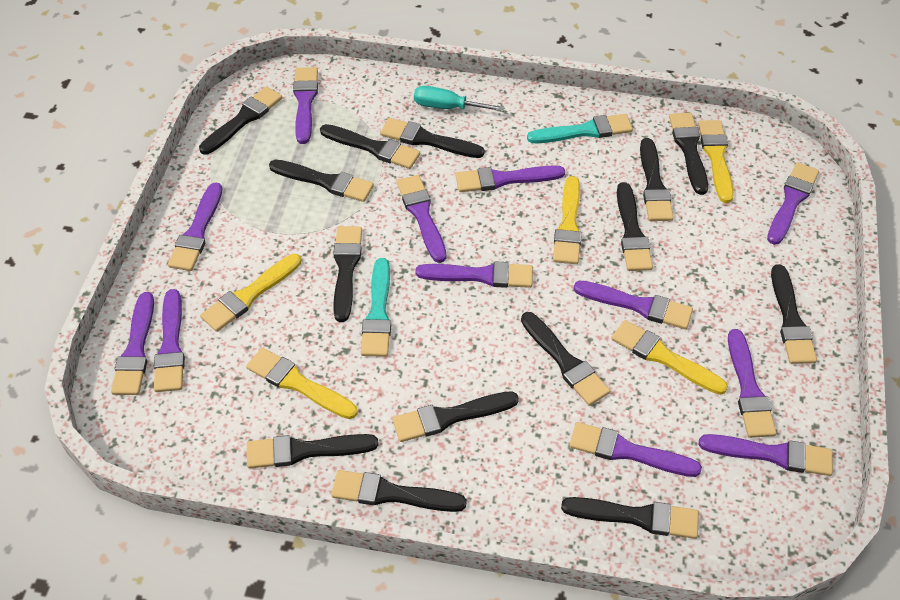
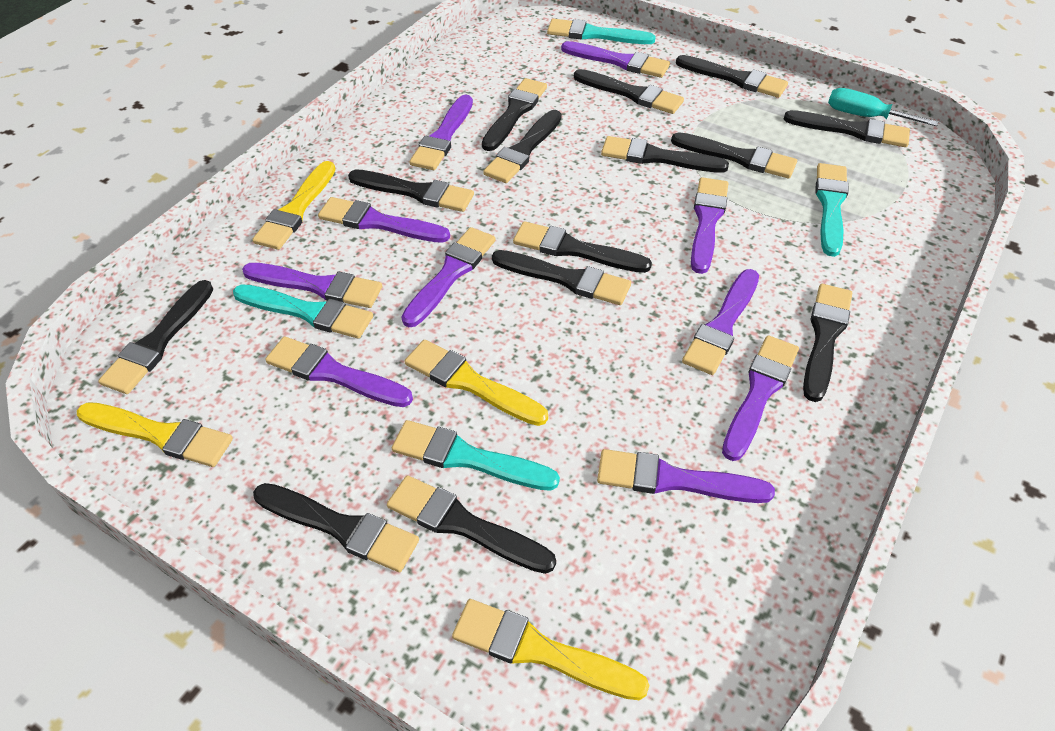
purple brush: [111,292,154,395] [154,289,185,392] [168,182,222,271] [293,67,318,144] [397,175,446,263] [416,261,533,288] [455,165,565,192] [569,422,702,477] [574,280,693,329] [699,434,833,476] [728,329,777,438] [767,162,819,245] = 12 -> [242,263,382,308] [265,336,413,407] [318,197,450,243] [401,227,496,327] [410,95,473,170] [561,41,670,78] [597,449,775,503] [682,269,759,375] [691,177,728,274] [722,335,799,461] = 10
turquoise brush: [361,258,391,357] [527,114,633,143] = 2 -> [233,284,373,339] [392,420,560,491] [547,19,656,44] [816,163,849,257] = 4
yellow brush: [200,254,301,332] [246,348,358,419] [553,176,582,264] [611,320,728,395] [698,120,734,203] = 5 -> [77,402,233,467] [252,161,336,250] [404,340,548,426] [452,599,649,700] = 4

